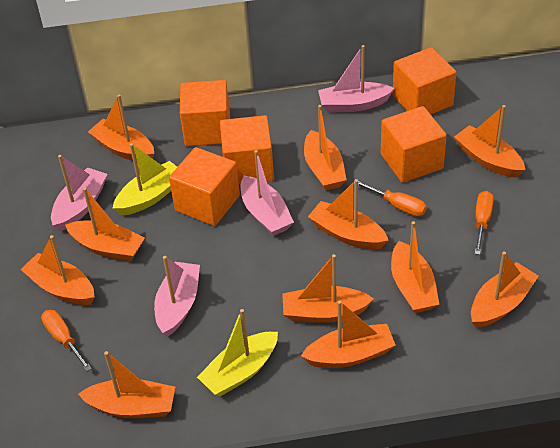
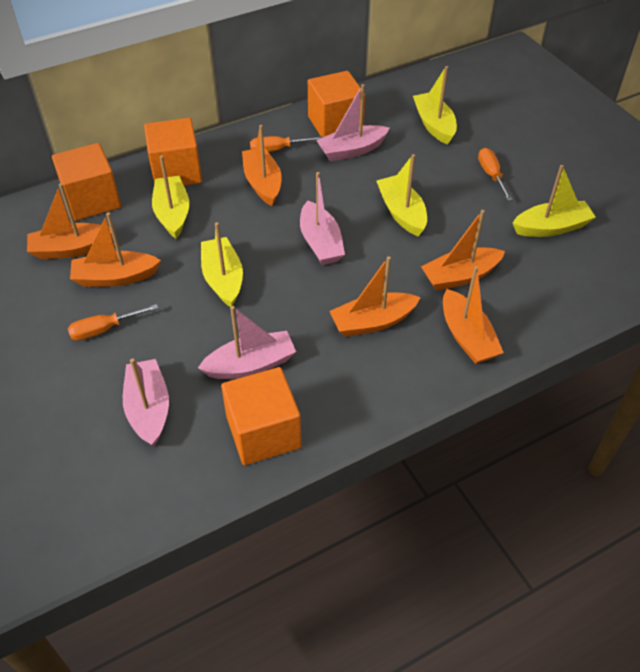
orange boat: [20,235,94,305] [65,188,145,261] [78,351,175,418] [88,94,155,161] [282,254,374,323] [301,301,396,368] [304,105,347,190] [308,179,389,249] [391,221,440,313] [454,105,525,178] [471,251,539,328] = 11 -> [27,183,112,259] [70,212,161,287] [242,125,282,206] [329,256,421,337] [421,210,505,291] [443,266,504,364] = 6
orange cube: [169,147,240,226] [180,80,230,146] [220,115,274,184] [381,106,447,183] [392,47,456,114] = 5 -> [52,143,121,221] [144,118,202,185] [221,367,302,465] [308,71,365,137] = 4
yellow boat: [113,143,177,215] [197,309,278,397] = 2 -> [152,155,189,239] [201,222,243,307] [376,154,427,236] [413,66,457,145] [513,165,596,237] = 5

